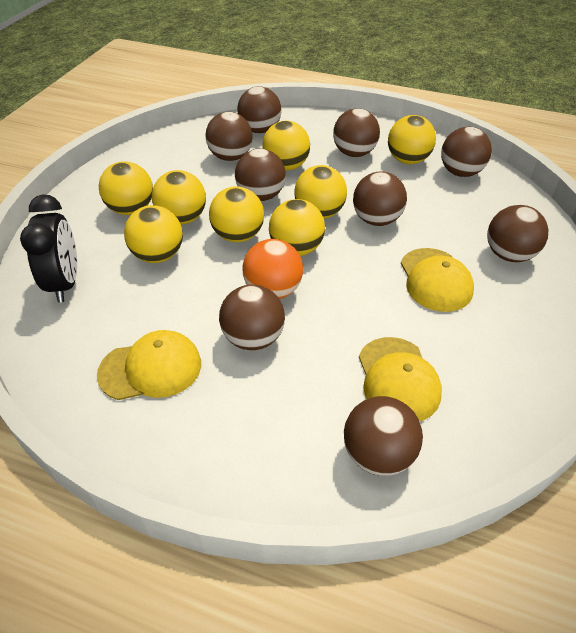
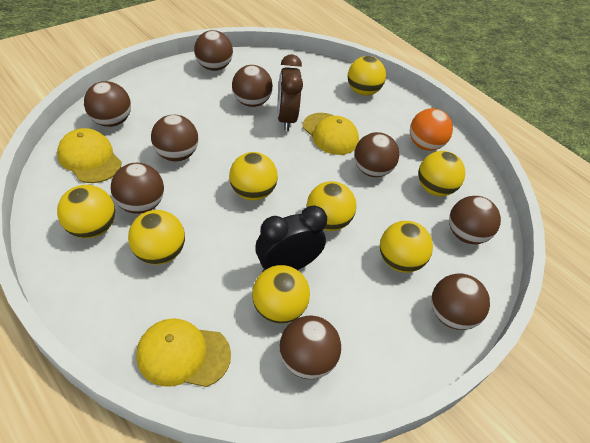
brown clock: none = 0 -> [277,54,303,131] = 1

